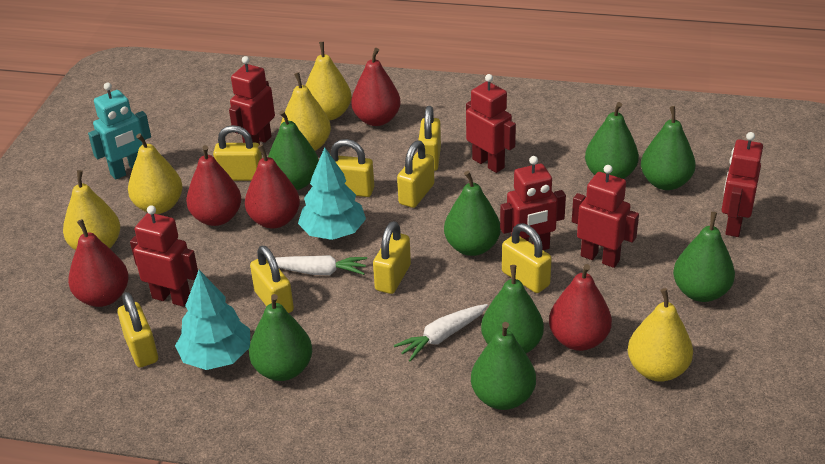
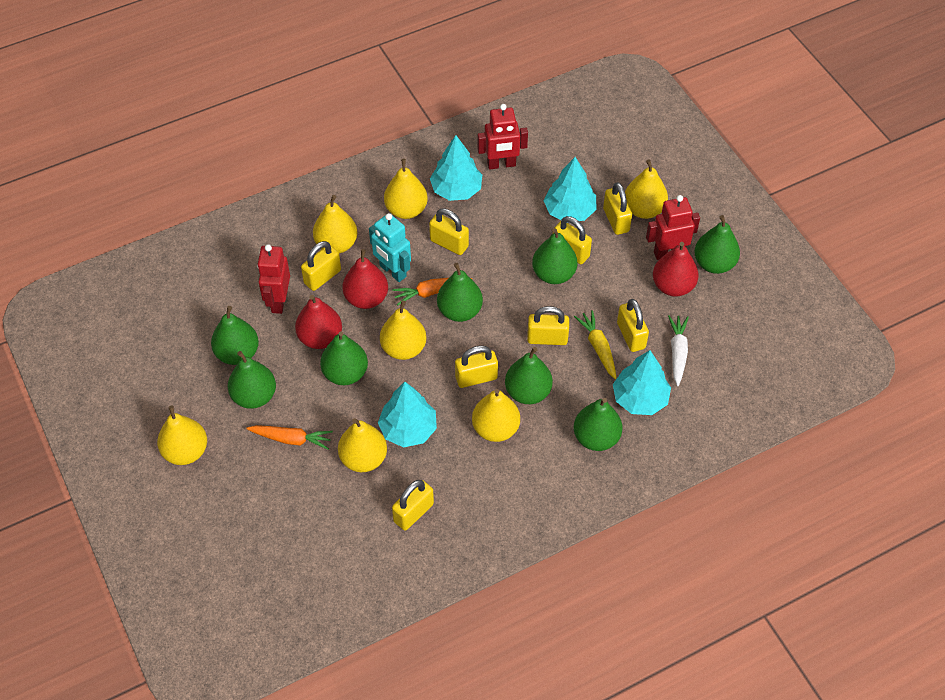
orange carrot: none = 0 -> [246,425,333,450] [392,278,473,305] = 2
red pear: [68,219,129,307] [186,145,241,226] [245,145,300,229] [351,48,401,126] [549,264,612,351] = 5 -> [295,295,342,349] [342,249,388,309] [653,242,699,297] = 3
red robot: [130,205,198,307] [229,56,275,145] [466,74,516,173] [500,156,566,250] [572,165,639,268] [722,132,763,237] = 6 -> [257,244,290,314] [478,104,528,169] [646,195,700,260] = 3
turquoise tree: [175,270,250,370] [298,148,366,240] = 2 -> [378,382,437,447] [430,135,482,201] [544,157,596,223] [613,350,671,415] = 4
white carrot: [275,255,367,275] [394,304,488,362] = 2 -> [668,315,689,386] = 1
yellow carrot: none = 0 -> [574,310,616,379] = 1
yellow pear: [63,170,120,250] [128,133,183,214] [280,72,331,151] [305,42,352,121] [628,288,693,382] = 5 -> [157,406,207,465] [313,195,358,253] [338,418,387,472] [380,300,427,360] [384,159,428,219] [472,389,520,442] [625,159,668,219] = 7

